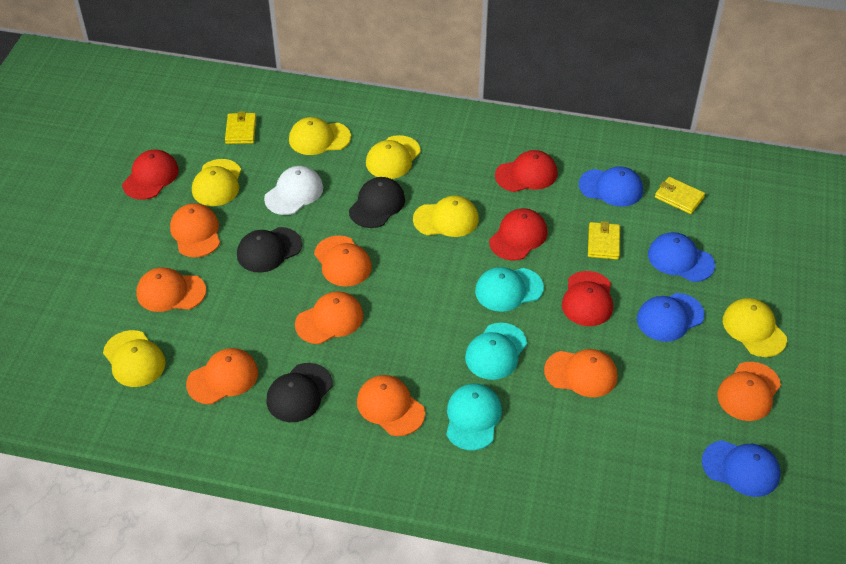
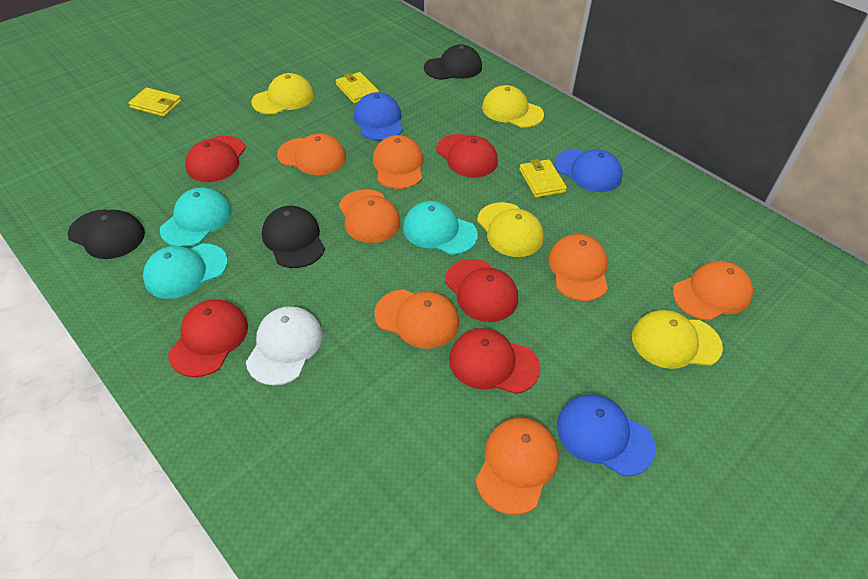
blue cap: [579,166,643,207] [637,293,705,342] [648,232,715,282] [702,440,781,497] = 4 -> [354,92,403,141] [554,149,623,192] [557,394,655,476] = 3
orange cap: [136,267,206,312] [170,203,220,257] [186,348,258,404] [295,291,363,344] [314,235,372,287] [357,375,425,436] [544,349,618,397] [717,362,781,421] = 8 -> [277,134,346,175] [339,190,400,243] [372,135,423,189] [374,289,459,349] [475,418,559,515] [548,234,608,301] [673,261,753,321] = 7
red cap: [122,149,179,200] [489,208,548,261] [495,150,557,192] [562,271,613,326] = 4 -> [168,299,248,377] [185,136,246,182] [437,134,498,177] [445,259,518,322] [449,328,540,394] = 5
yellow cap: [103,330,166,387] [192,159,241,206] [289,117,351,155] [366,135,421,179] [413,196,479,237] [723,298,787,357] = 6 -> [251,73,314,115] [477,202,544,257] [482,85,544,128] [632,310,723,369] = 4

